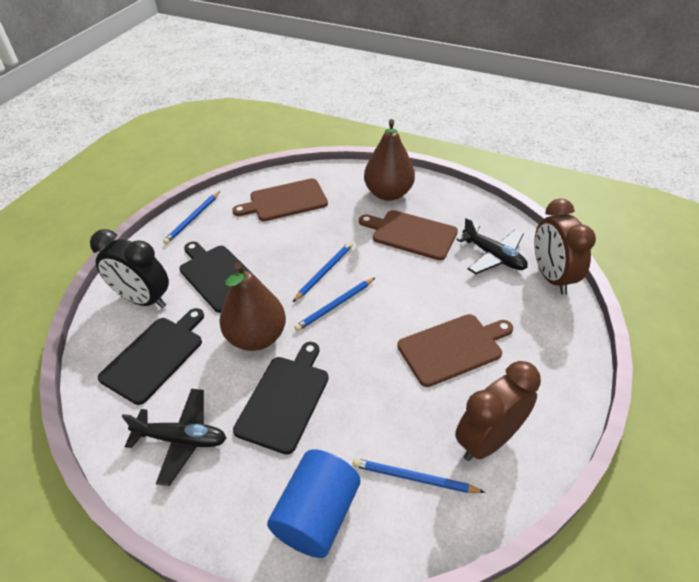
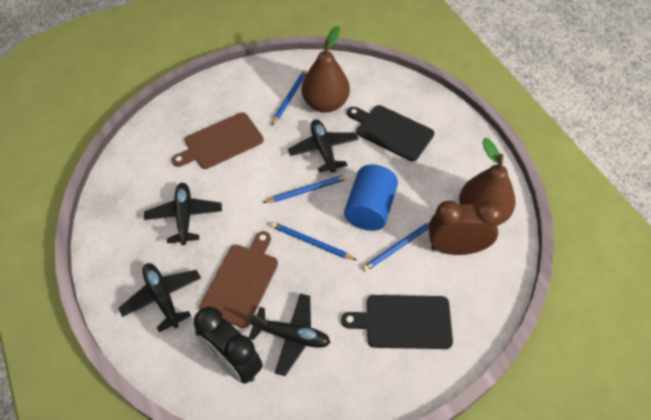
black cutting board: [98,308,204,405] [179,241,262,313] [233,342,329,455] = 3 -> [341,295,453,349] [347,105,434,161] = 2
black plane: [122,389,227,486] [456,217,528,274] = 2 -> [119,263,201,332] [144,183,222,245] [249,294,331,376] [288,120,359,173] = 4
brown clock: [455,361,541,461] [534,199,596,295] = 2 -> [429,200,503,255] = 1
brown cutting board: [232,178,328,221] [359,210,458,260] [397,314,513,387] = 3 -> [172,112,264,169] [199,231,278,328] = 2

